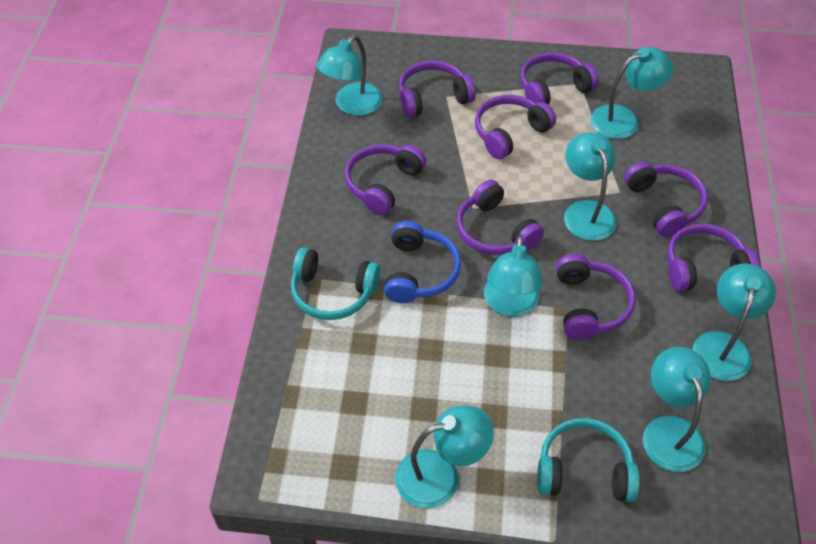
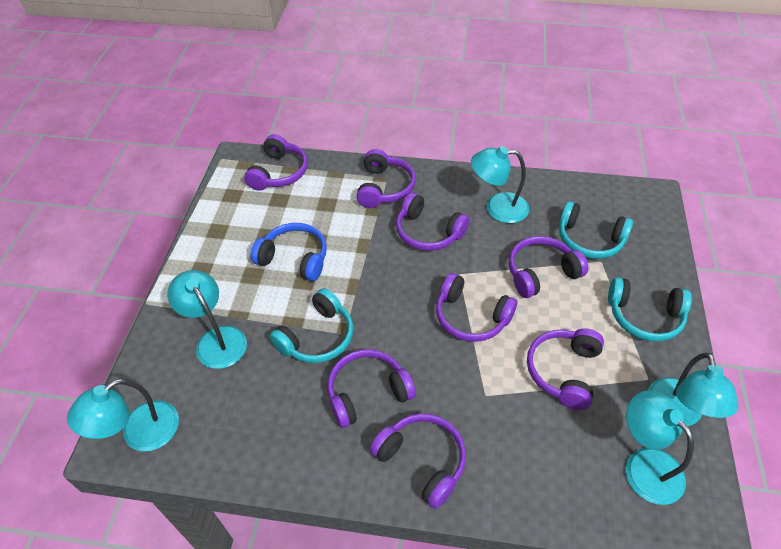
turquoise headphones: [291,247,380,320] [537,418,640,502] = 2 -> [269,288,353,363] [559,201,633,259] [608,277,692,342] = 3
turquoise lamp: [316,35,383,116] [395,405,494,509] [484,234,543,317] [564,132,617,241] [590,47,673,139] [643,347,711,472] [693,263,776,381] = 7 -> [67,379,179,452] [167,270,247,369] [471,146,529,223] [625,390,694,505] [648,353,738,426] = 5

